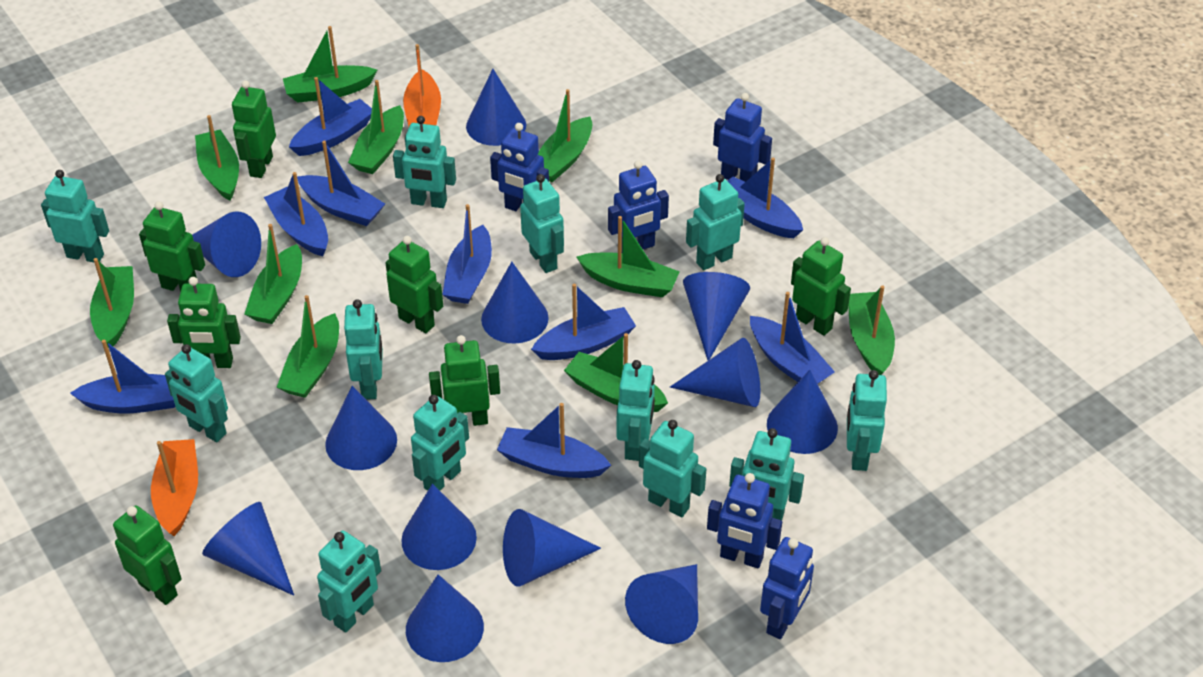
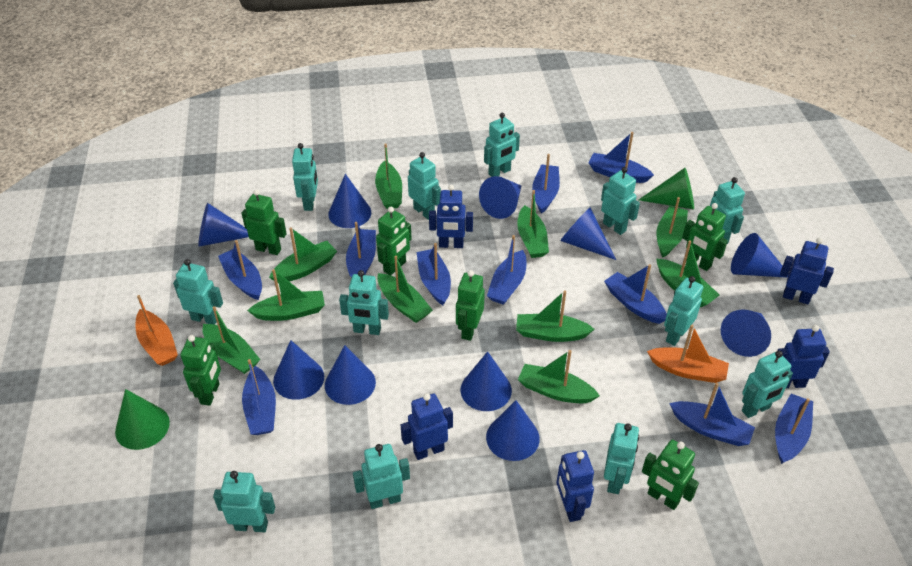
blue boat: [70,340,175,414] [264,172,328,256] [289,77,372,156] [297,140,385,226] [442,204,492,304] [497,403,611,478] [531,284,636,360] [728,158,803,238] [750,292,835,384] = 9 -> [218,240,262,300] [242,359,276,435] [346,222,376,278] [417,243,451,305] [487,235,526,305] [532,154,560,214] [588,132,654,183] [604,264,667,324] [669,383,755,446] [775,394,813,464] = 10
blue cone: [192,211,261,277] [202,502,294,596] [325,386,397,470] [401,484,477,570] [406,574,484,662] [466,69,526,146] [481,262,549,344] [503,509,601,587] [625,564,698,644] [670,338,760,407] [683,272,750,360] [767,370,838,454] = 12 -> [198,203,249,247] [273,340,324,400] [325,345,376,405] [328,174,371,228] [460,351,512,411] [479,176,521,219] [486,400,540,461] [560,207,616,260] [721,310,771,357] [731,233,789,278] = 10
green cone: none = 0 -> [115,389,170,450] [639,168,694,210] = 2
green robot: [113,506,182,605] [139,201,205,292] [167,277,241,368] [232,80,276,178] [386,236,443,333] [429,335,500,426] [791,237,851,336] = 7 -> [180,335,221,406] [241,190,287,255] [376,207,412,275] [456,270,485,341] [642,440,699,510] [682,203,728,271] = 6

